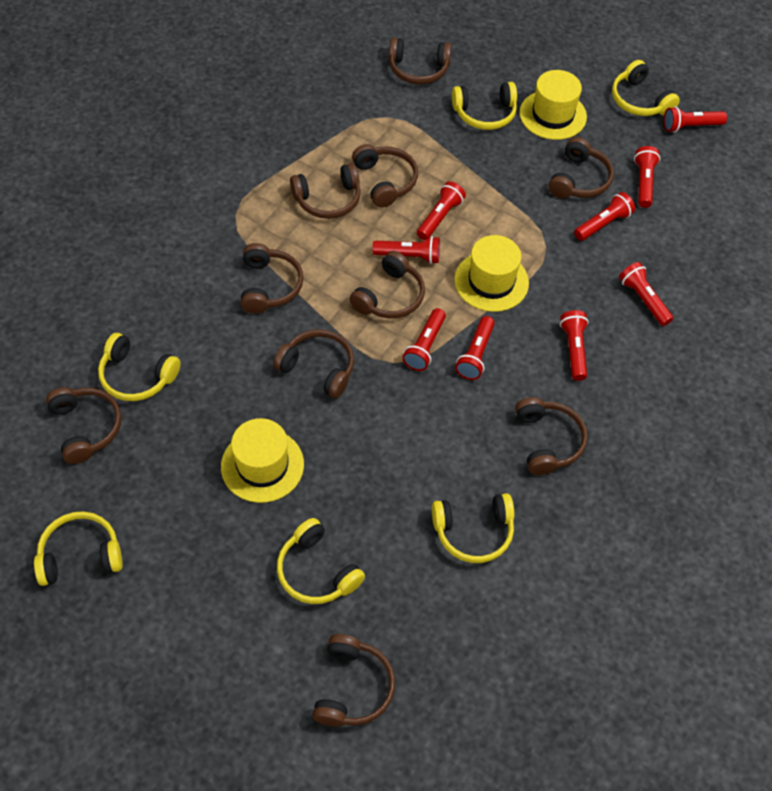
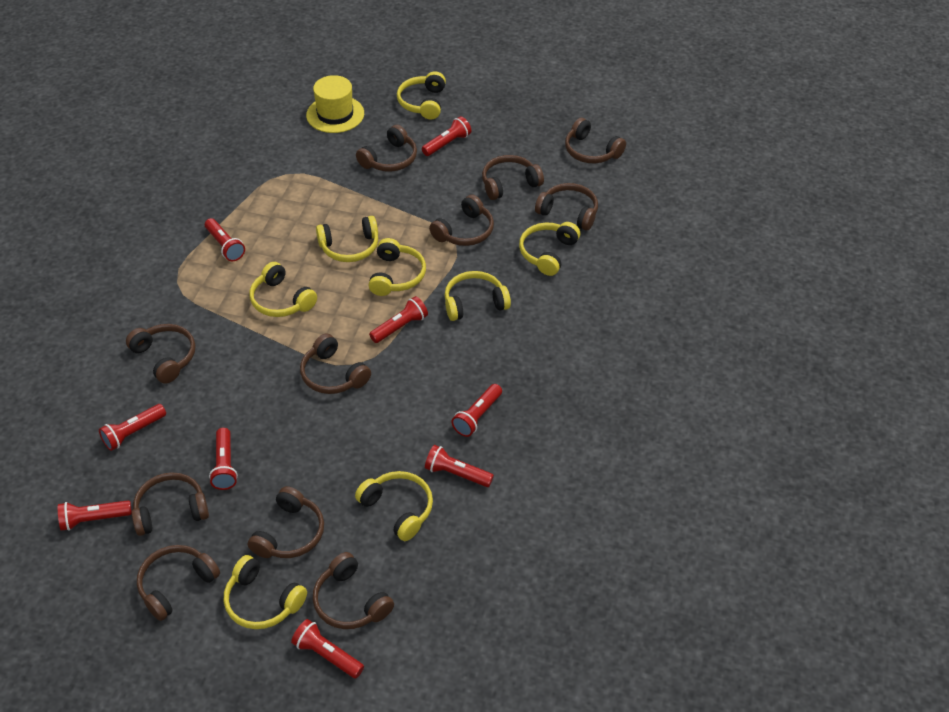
brown headphones: [46,387,122,464] [241,243,303,314] [273,329,354,398] [290,163,361,219] [312,634,395,727] [349,251,425,318] [352,144,418,207] [389,38,452,84] [515,397,588,475] [548,137,614,199] = 10 -> [126,324,195,383] [132,472,209,536] [137,545,220,621] [248,486,324,558] [300,334,371,394] [313,552,394,629] [356,125,417,172] [429,195,494,246] [482,155,544,200] [535,183,598,230] [565,118,626,163] = 11
yellow hat: [221,418,304,503] [454,235,529,312] [519,70,587,140] = 3 -> [306,75,364,133] = 1
yellow headphones: [34,511,123,586] [98,333,181,401] [277,518,365,604] [432,493,514,563] [452,82,517,130] [612,60,680,116] = 6 -> [224,555,307,629] [250,262,317,317] [316,216,378,262] [355,471,433,541] [368,238,426,296] [397,71,446,119] [444,271,511,321] [519,222,580,276] = 8

